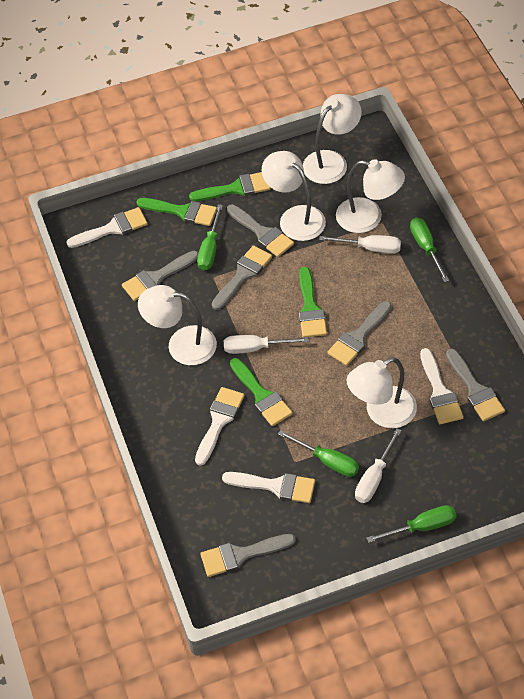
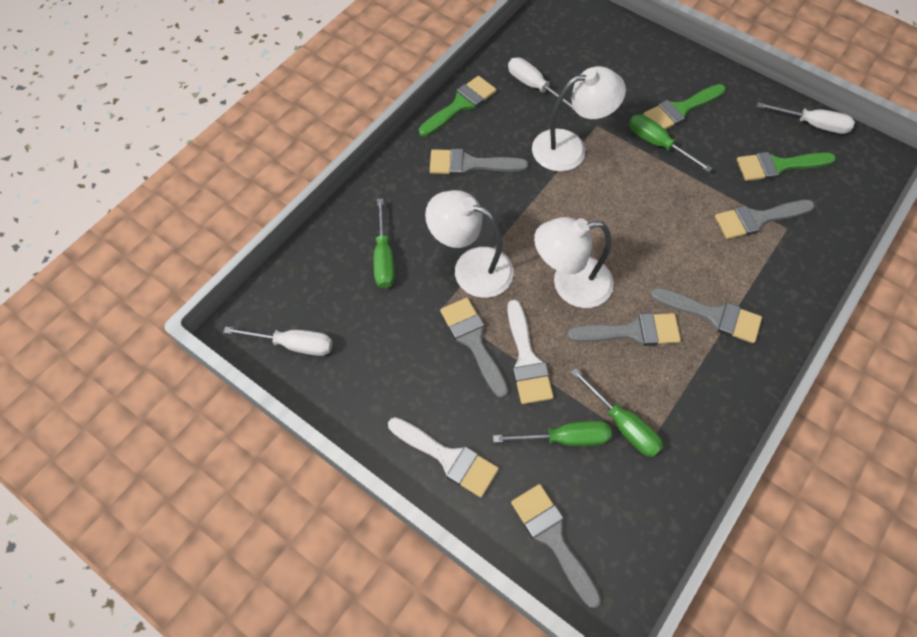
green brush: [136,198,217,226] [189,172,271,201] [230,358,293,426] [299,267,327,337] = 4 -> [419,76,496,137] [643,84,726,130] [737,152,836,181] = 3
white brush: [67,207,148,248] [195,387,245,466] [222,472,315,503] [420,348,464,424] = 4 -> [388,417,499,497] [507,300,554,404] = 2
white lamp: [138,285,217,365] [262,151,326,241] [303,94,362,184] [336,159,405,233] [347,357,417,428] = 5 -> [425,190,514,298] [532,66,626,172] [534,217,614,308] = 3

